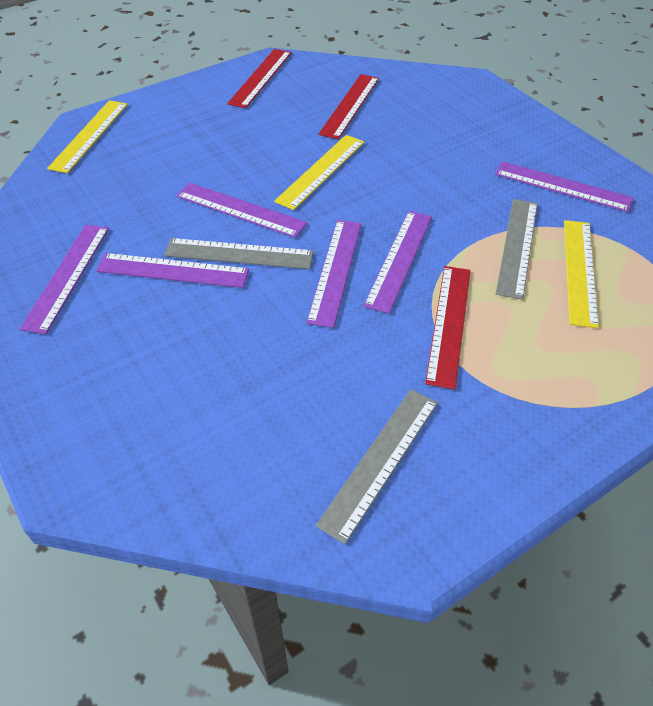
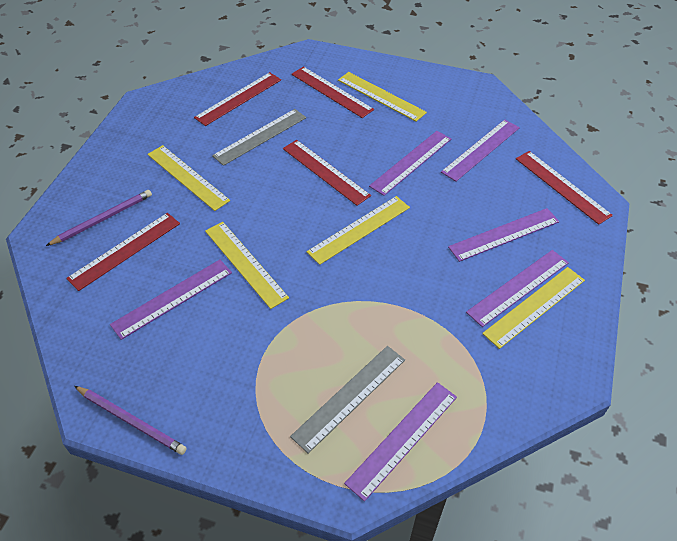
grey ruler: [164,238,314,269] [316,389,438,544] [495,199,537,300] = 3 -> [212,109,306,166] [290,346,405,454] = 2
purple pencil: none = 0 -> [46,190,152,246] [74,386,187,455] = 2
red ruler: [227,49,291,108] [318,74,379,139] [425,266,471,389] = 3 -> [66,213,180,291] [194,72,281,126] [283,140,371,206] [291,67,374,118] [516,151,613,225] = 5
yellow ruler: [47,100,128,173] [274,135,364,210] [564,220,599,328] = 3 -> [147,145,230,211] [205,222,289,309] [307,196,410,265] [338,72,427,122] [482,267,585,349] = 5

